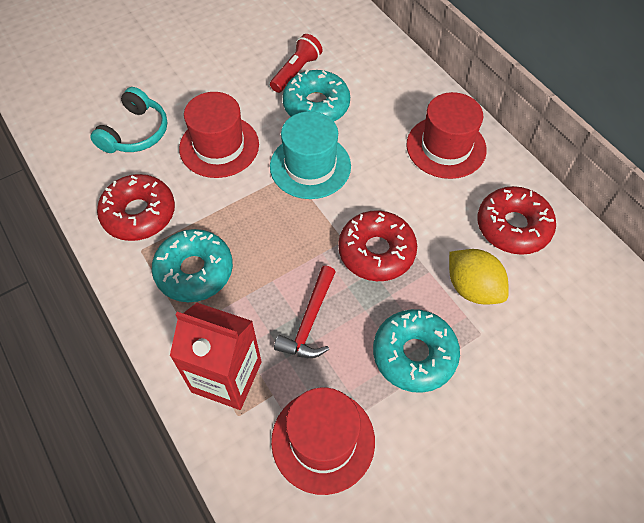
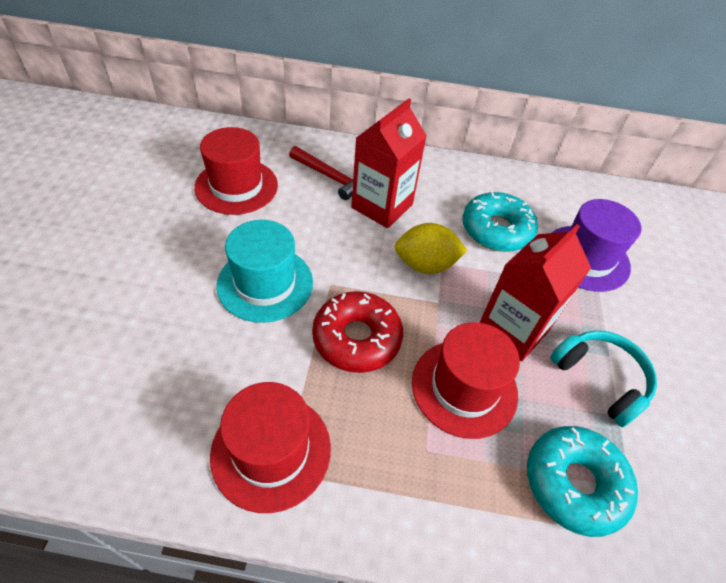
purple hat: none = 0 -> [551,199,641,292] = 1
red carton: [170,303,262,410] = 1 -> [351,98,427,228] [480,224,591,362] = 2
red donut: [97,174,175,241] [338,210,417,281] [478,186,556,255] = 3 -> [312,291,403,373] = 1
red flashlight: [270,34,322,93] = 1 -> none = 0
turquoise donut: [152,229,233,302] [282,70,350,121] [373,309,460,393] = 3 -> [462,191,538,252] [527,426,638,537] = 2

